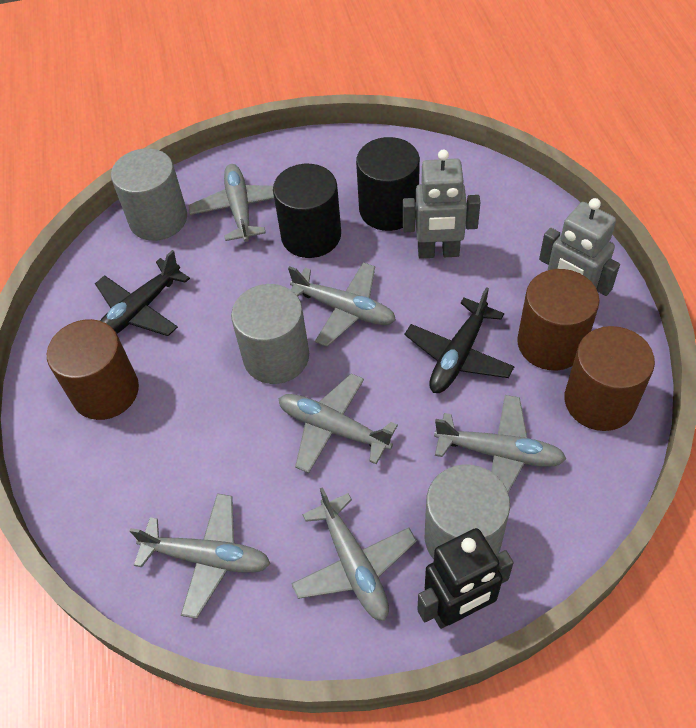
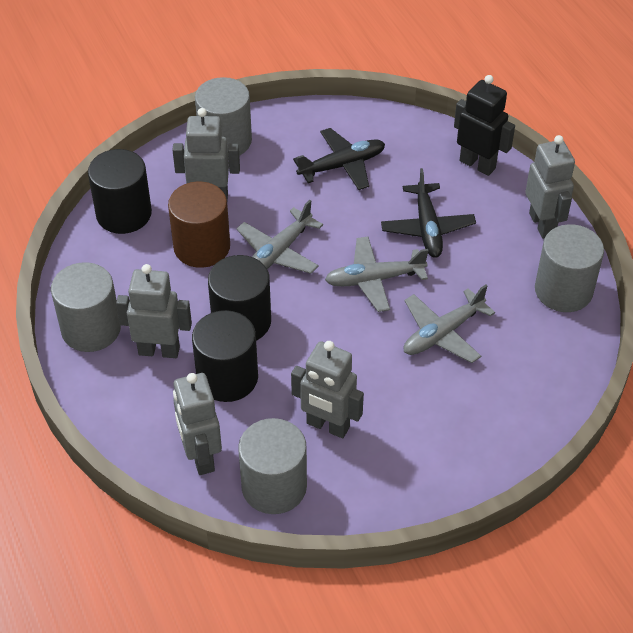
black cylinder: [273,164,341,258] [356,137,420,231] = 2 -> [88,149,152,234] [192,310,258,402] [208,255,271,341] = 3
brown cylinder: [47,319,139,420] [517,269,600,370] [564,326,655,431] = 3 -> [168,182,230,268] = 1
grey cylinder: [111,148,187,241] [231,284,309,384] [425,464,510,559] = 3 -> [51,262,121,352] [195,77,252,159] [238,418,307,514] [535,224,604,312] = 4
grey plane: [130,494,270,619] [188,164,274,242] [278,373,398,473] [288,262,396,347] [291,487,417,621] [434,395,566,493] = 6 -> [236,200,323,274] [325,237,429,312] [404,284,495,363] = 3
grey robot: [403,150,480,259] [539,198,620,296] = 2 -> [116,264,192,358] [172,108,240,201] [173,373,222,475] [291,341,364,438] [525,135,575,239] = 5

